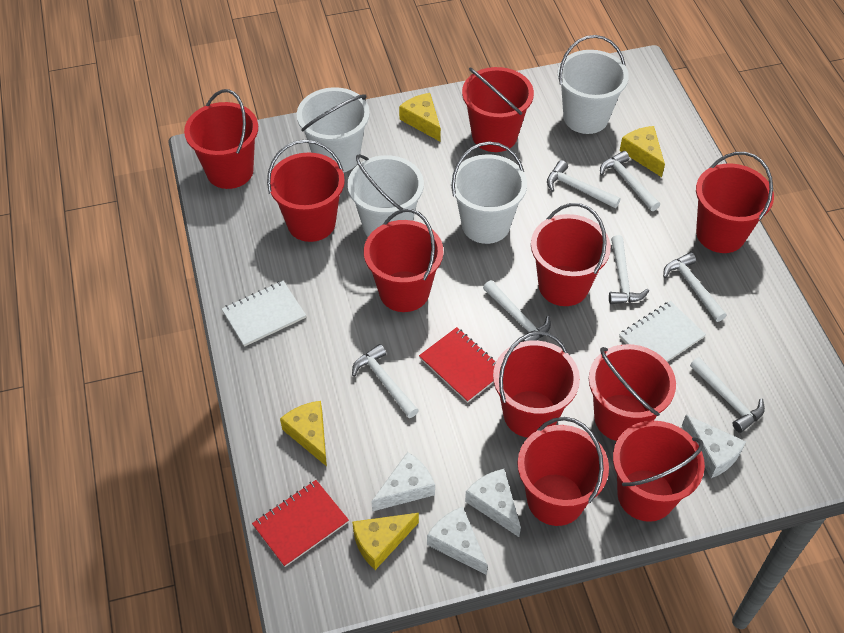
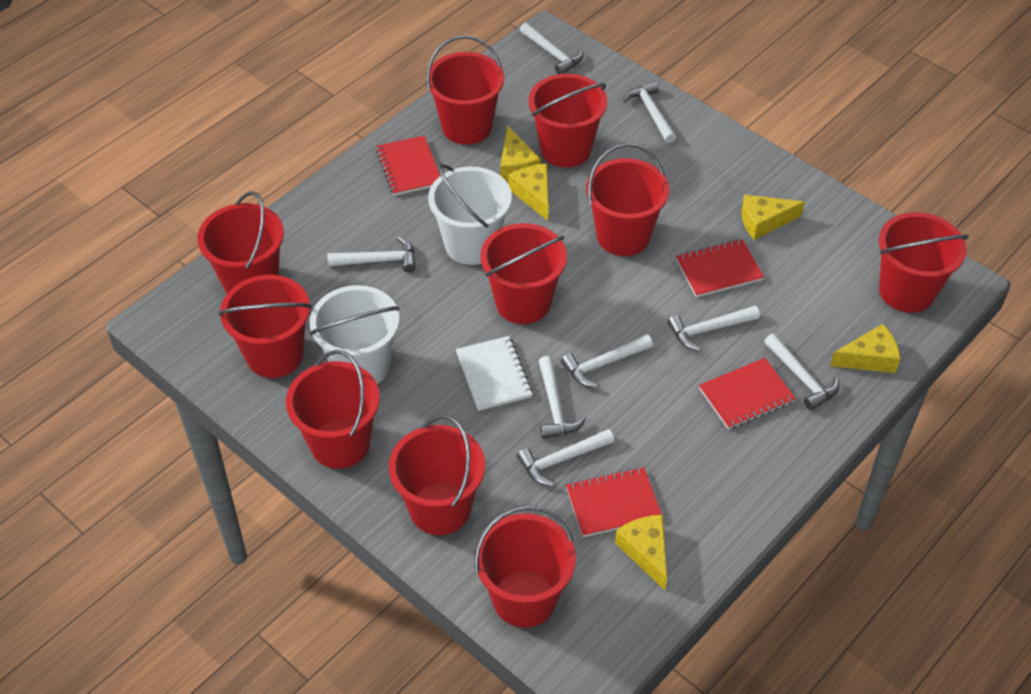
red notebook: [252,480,349,567] [419,327,496,403] = 2 -> [376,136,440,196] [566,467,662,537] [676,239,764,297] [699,358,796,430] = 4
white bucket: [297,87,370,173] [347,154,424,237] [451,141,527,244] [558,35,629,134] = 4 -> [310,285,400,384] [428,164,512,265] = 2
white cheese: [371,452,435,512] [427,506,488,575] [465,469,521,537] [682,415,746,478] = 4 -> none = 0
white hammer: [352,344,419,418] [483,280,551,342] [547,160,621,208] [600,151,660,211] [609,235,649,304] [663,252,727,322] [690,357,765,433] = 7 -> [327,236,416,273] [517,429,614,486] [520,23,583,74] [539,356,586,439] [561,334,653,388] [623,81,676,143] [667,306,760,351] [764,333,839,411] = 8
white notebook: [222,281,306,347] [619,301,706,362] = 2 -> [456,336,533,411] = 1
yellow cheese: [280,401,327,466] [352,513,419,570] [399,93,441,141] [619,126,665,177] = 4 -> [500,126,541,181] [508,164,549,221] [615,515,667,590] [742,195,805,240] [830,324,900,373] = 5

